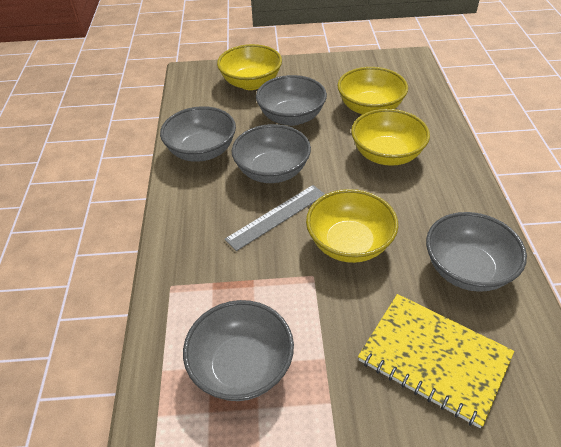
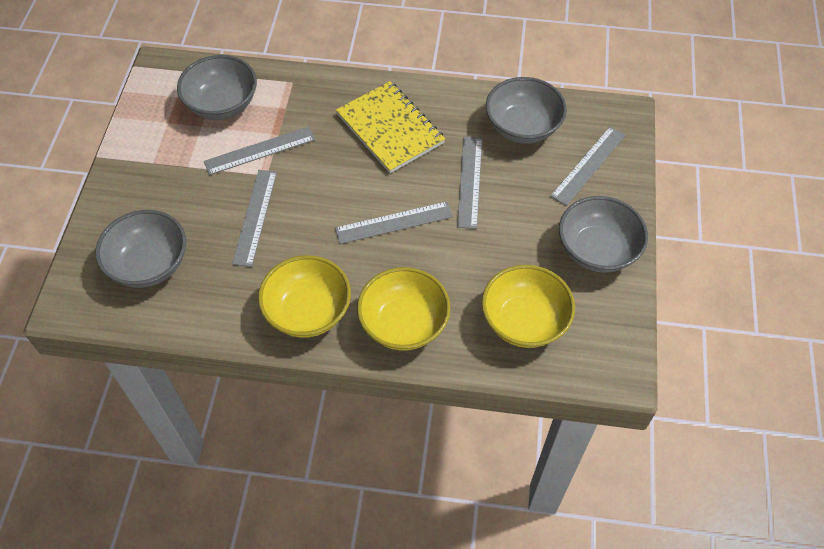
grey bowl: [160,106,236,162] [183,300,294,401] [232,124,311,183] [256,75,327,126] [426,212,527,292] = 5 -> [96,210,186,288] [177,55,257,120] [486,77,567,144] [559,196,648,273] = 4
grey ruler: [224,185,325,251] = 1 -> [204,127,315,175] [232,170,277,267] [335,201,453,244] [457,137,482,229] [550,127,626,206] = 5
yellow bowl: [217,44,282,90] [306,189,398,263] [337,67,408,115] [351,109,430,166] = 4 -> [258,255,351,338] [357,267,451,351] [482,265,575,348] = 3

